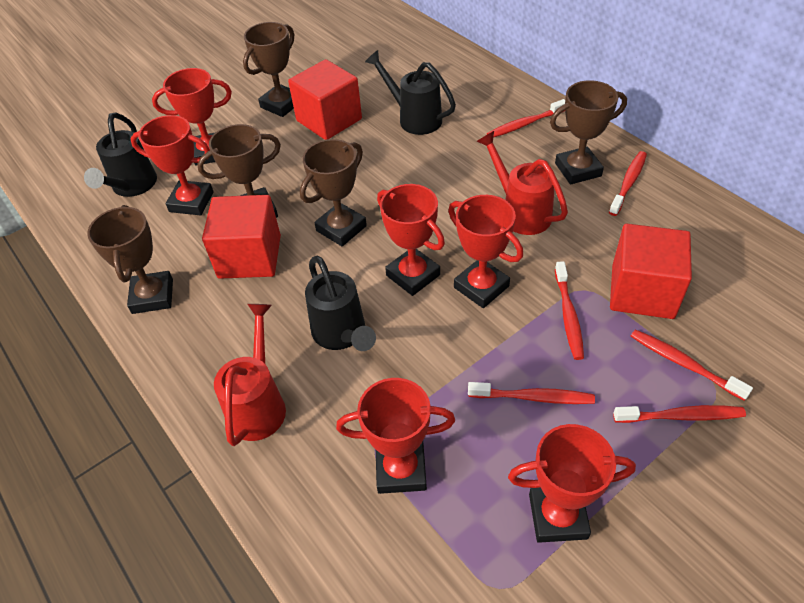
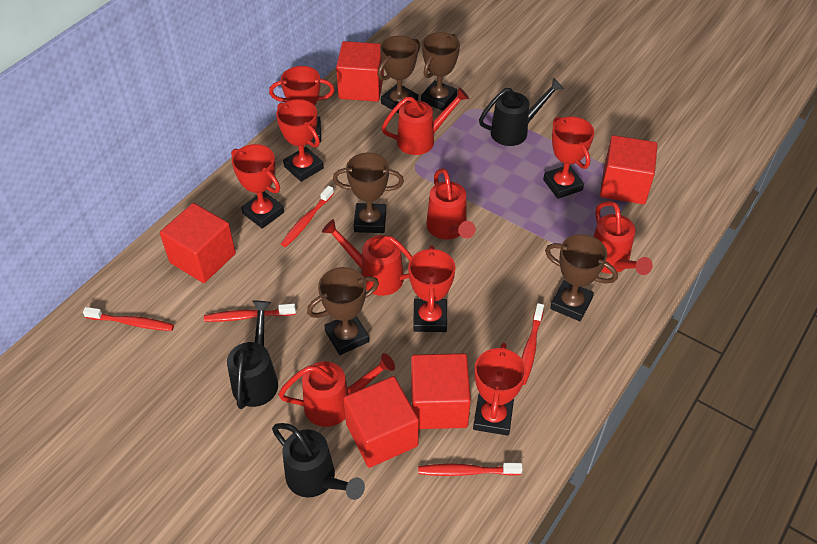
red cube: [202,195,281,279] [288,59,362,140] [610,224,692,319] = 3 -> [160,203,236,283] [336,41,384,102] [343,376,419,468] [411,353,471,429] [600,135,658,204] = 5
red toothbrush: [468,382,595,404] [487,99,565,138] [555,261,584,360] [609,151,647,216] [613,405,746,423] [631,329,753,401] = 6 -> [83,307,174,331] [204,304,296,322] [281,186,334,247] [418,463,523,476] [521,303,544,385] = 5
red watering can: [214,304,286,446] [476,131,568,235] = 2 -> [278,353,395,427] [322,219,412,296] [382,87,469,155] [426,168,476,239] [593,201,653,275] = 5

